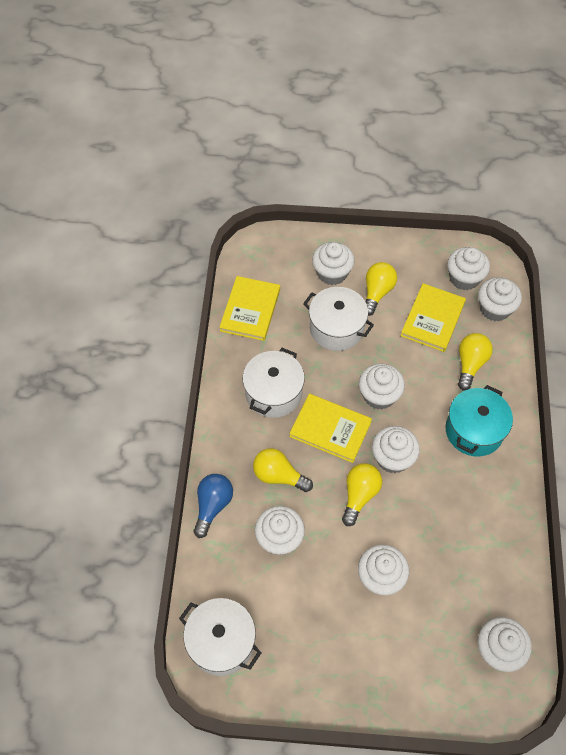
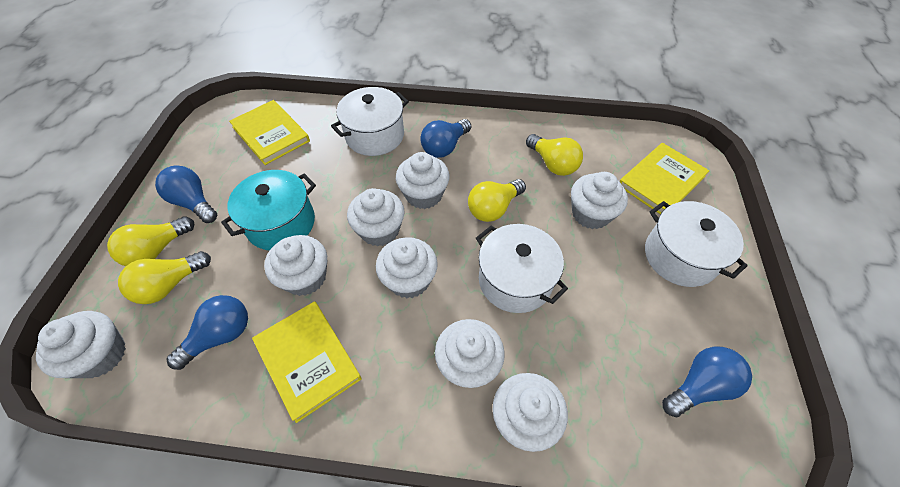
blue light bulb: [194,474,233,538] = 1 -> [155,166,217,223] [166,295,248,370] [420,119,471,158] [662,346,752,417] = 4

